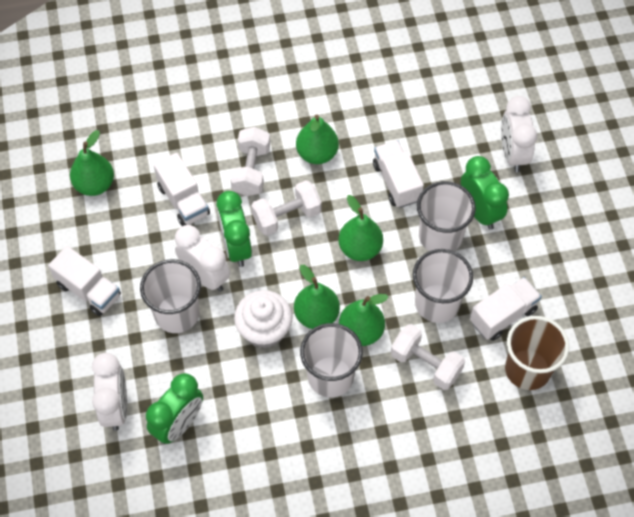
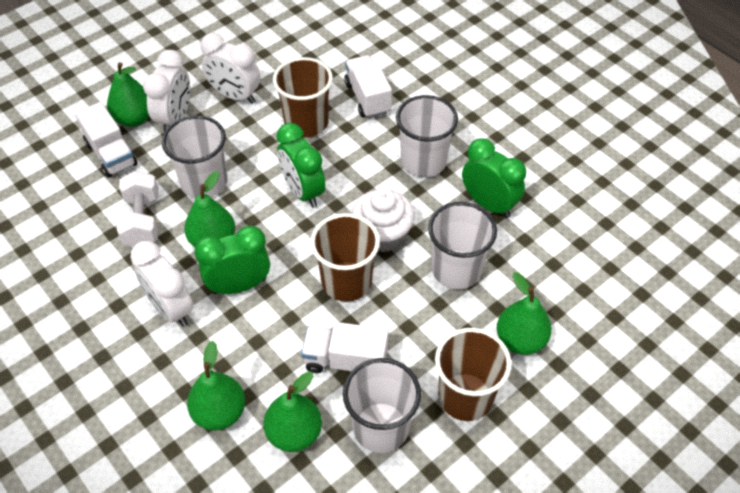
brown cup: [505,316,569,390] = 1 -> [273,57,333,137] [310,213,380,302] [435,328,512,421] = 3
white dumbbell: [230,127,270,196] [251,180,322,236] [391,324,465,390] = 3 -> [117,171,159,246] = 1
white truck: [48,246,121,316] [153,153,210,226] [373,140,424,208] [470,277,542,341] = 4 -> [75,102,137,178] [301,322,388,373] [344,55,392,118] = 3

